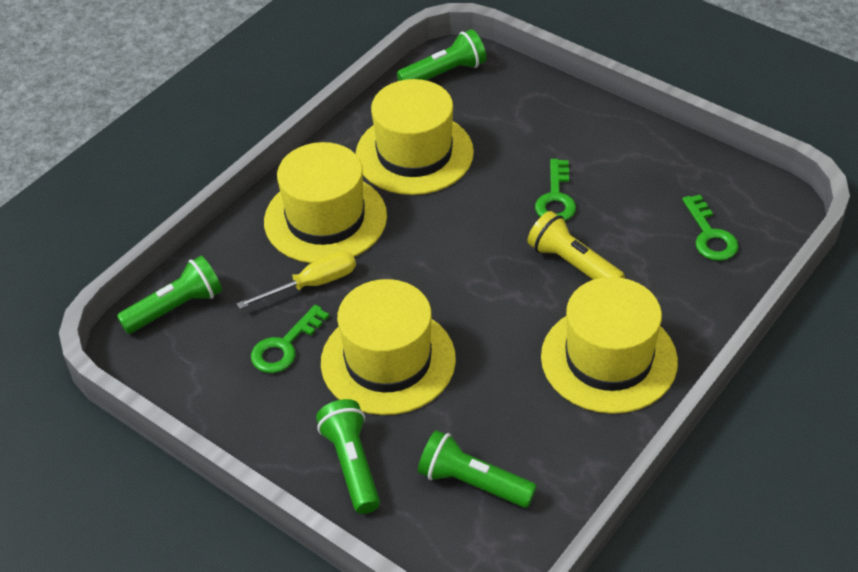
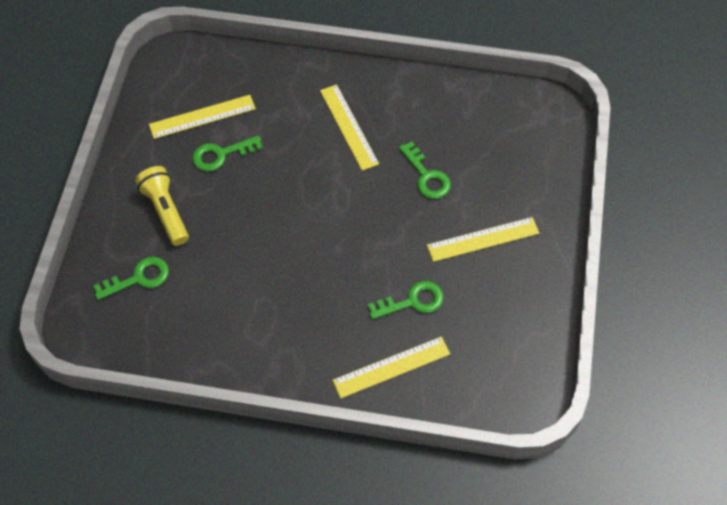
green flashlight: [117,256,222,334] [316,399,380,514] [397,29,486,81] [418,430,537,508] = 4 -> none = 0
green key: [251,305,329,373] [535,159,576,221] [682,195,739,261] = 3 -> [94,257,169,300] [192,135,263,171] [368,281,444,319] [399,141,451,199] = 4
yellow hat: [264,142,387,263] [321,279,456,415] [356,79,474,195] [541,277,678,414] = 4 -> none = 0
yellow ruler: none = 0 -> [149,95,256,139] [320,84,379,171] [332,337,450,398] [427,217,539,262] = 4
yellow screwdriver: [237,251,356,309] = 1 -> none = 0

